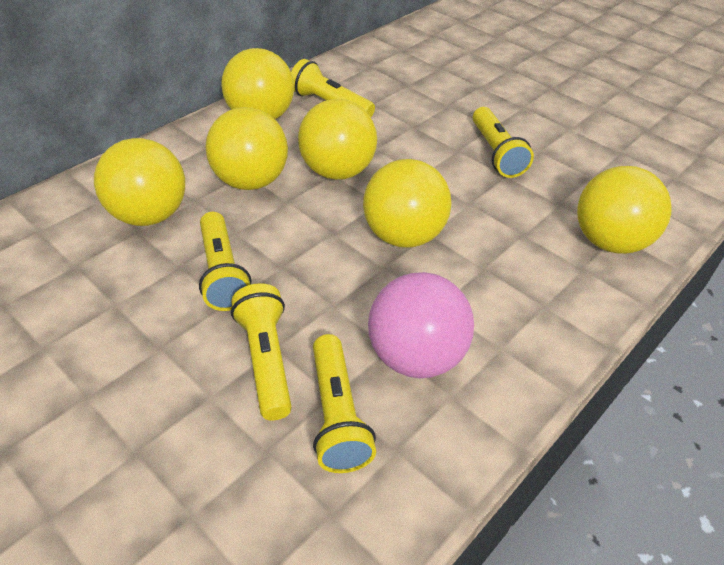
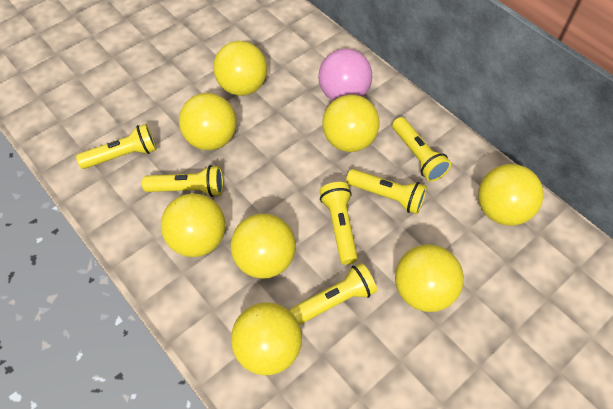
yellow ball: [94,138,185,226] [205,107,288,190] [221,48,294,119] [298,99,377,180] [363,159,451,248] [577,166,672,254] = 6 -> [161,193,226,257] [179,93,237,150] [213,41,267,96] [230,214,296,279] [231,303,302,376] [322,95,379,152] [395,244,464,312] [478,164,544,226] = 8
yellow flashlight: [199,212,251,311] [231,283,292,421] [291,59,375,117] [313,334,376,473] [473,107,534,178] = 5 -> [76,124,156,169] [142,165,223,197] [289,263,377,325] [320,182,358,265] [346,169,427,214] [392,117,451,182] = 6

